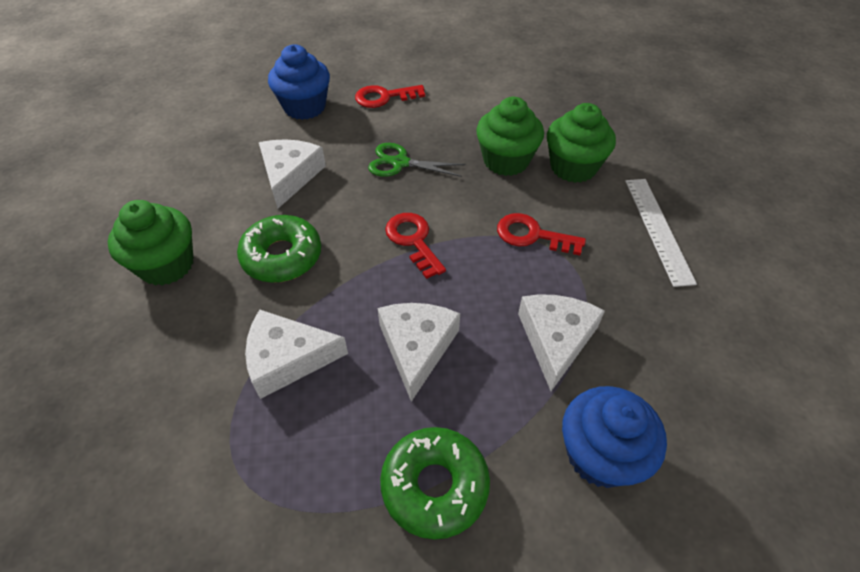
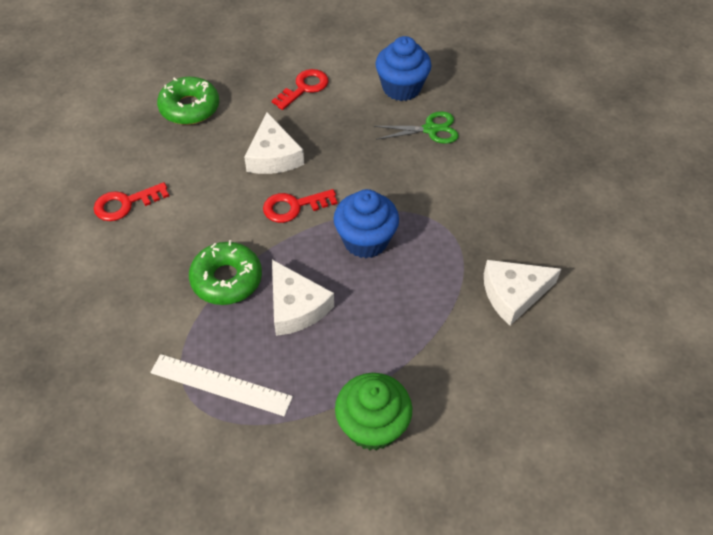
green cupcake: [107,200,193,286] [476,97,544,176] [547,103,616,183] = 3 -> [335,373,412,450] = 1
white cheese: [245,309,348,399] [259,139,326,209] [378,303,460,402] [518,294,605,391] = 4 -> [244,112,304,174] [272,260,334,336] [484,260,561,326] = 3

